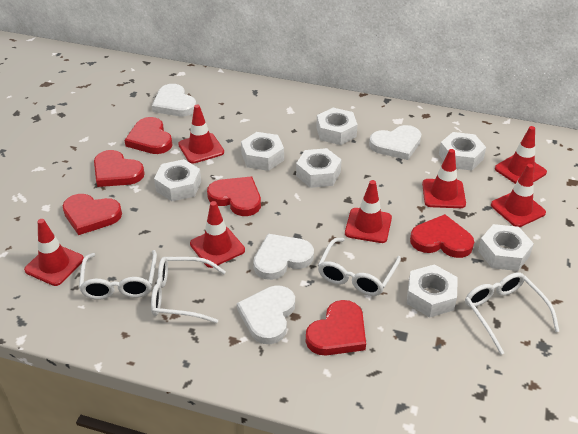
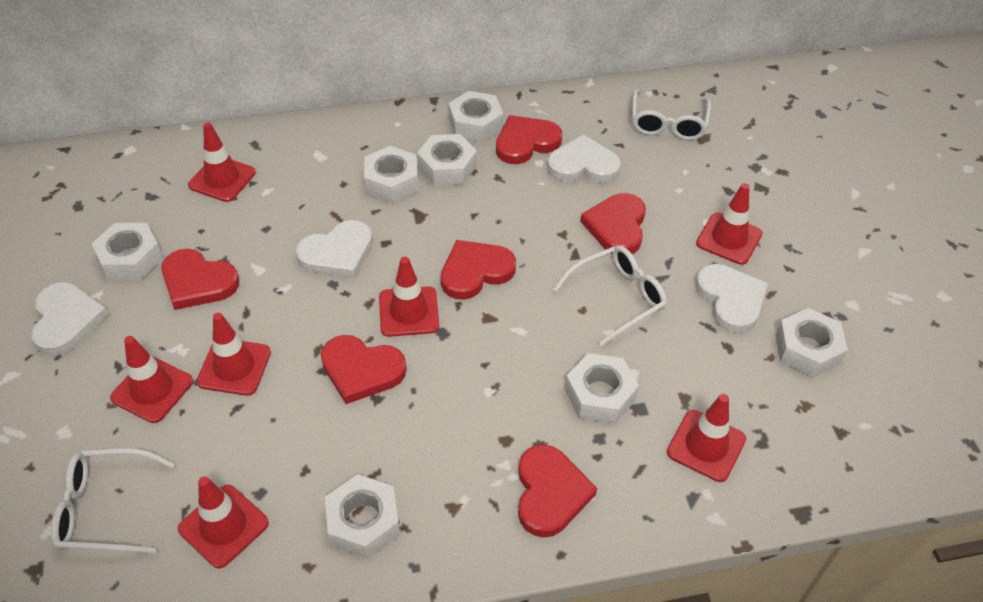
white glasses: [79,250,157,300] [151,257,226,323] [318,238,401,296] [465,273,559,355] = 4 -> [51,448,175,554] [553,246,667,346] [632,89,712,140] = 3

